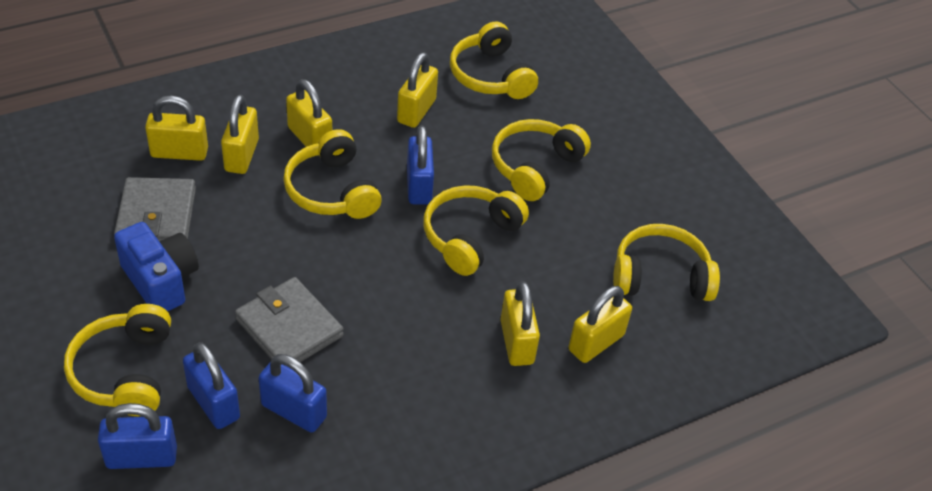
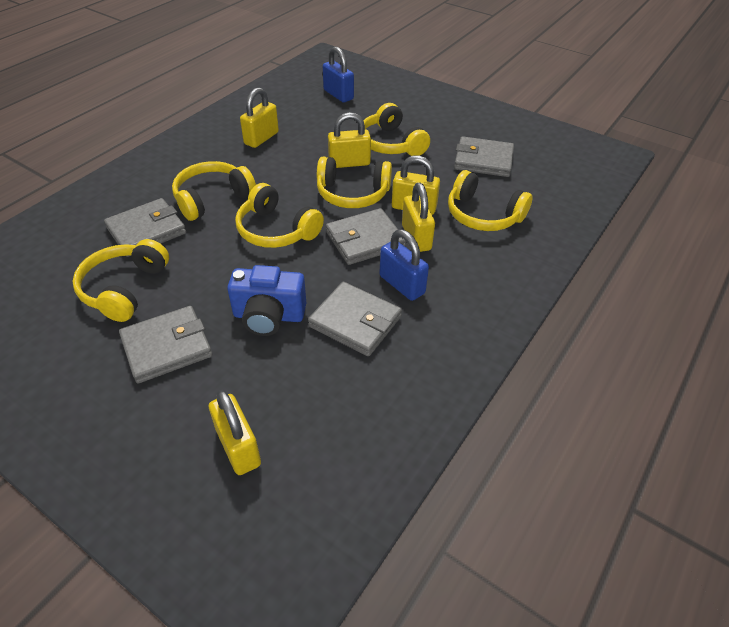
blue padlock: [98,403,177,469] [183,342,240,429] [258,354,327,433] [407,126,434,204] = 4 -> [323,46,354,103] [379,229,429,301] = 2
grey wallet: [114,177,196,241] [235,277,344,362] = 2 -> [104,198,186,257] [119,306,212,383] [308,282,402,356] [326,208,406,265] [454,136,514,177] = 5
yellow padlock: [145,96,208,161] [221,95,259,174] [286,79,332,156] [397,52,438,128] [500,281,540,366] [568,286,632,363] = 6 -> [209,390,261,475] [240,87,279,148] [328,112,371,168] [392,155,440,215] [402,183,435,252] = 5

